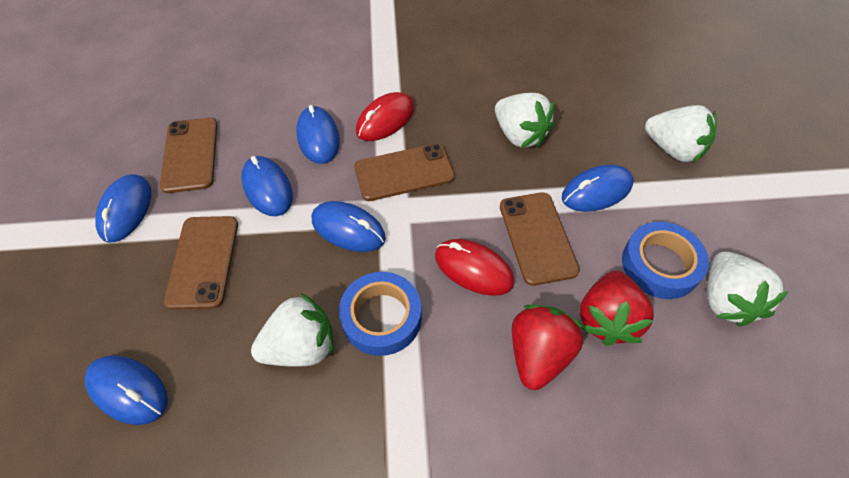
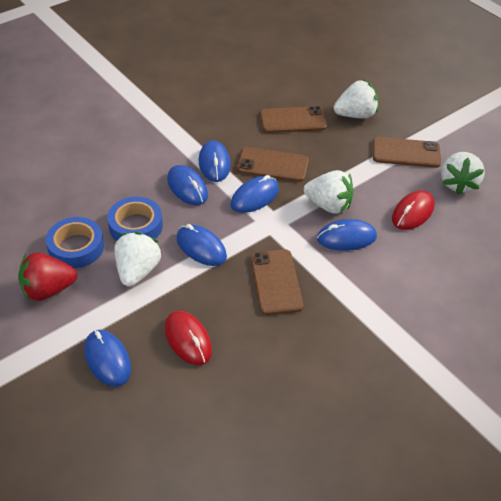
red strawberry: [512,305,585,390] [580,271,654,346] = 2 -> [18,253,77,301] = 1

